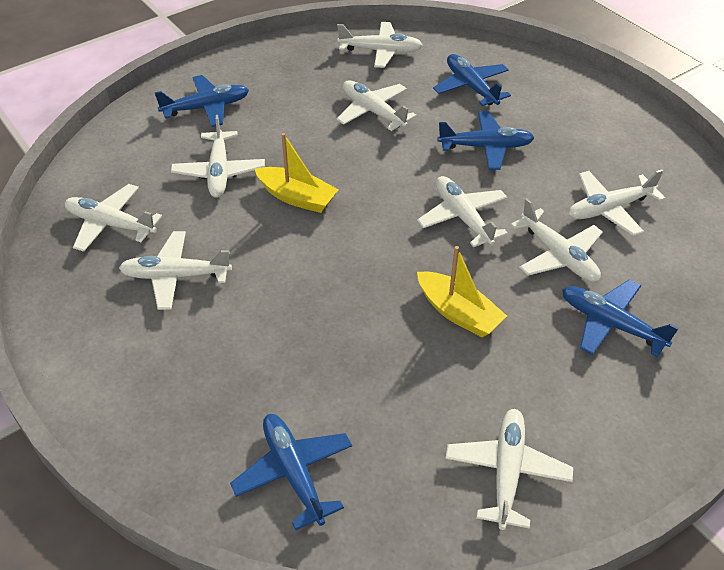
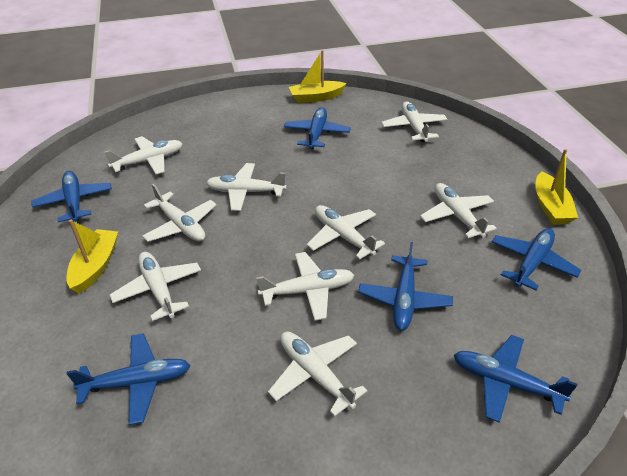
blue plane: [155,75,249,127] [230,414,352,530] [433,54,511,106] [437,111,534,170] [562,280,679,357] = 5 -> [31,171,112,222] [67,333,191,425] [284,107,351,149] [358,242,453,331] [454,335,577,423] [492,228,581,290] = 6
yellow boat: [255,133,339,213] [417,246,507,337] = 2 -> [66,219,118,294] [289,50,347,103] [535,149,578,225] = 3

